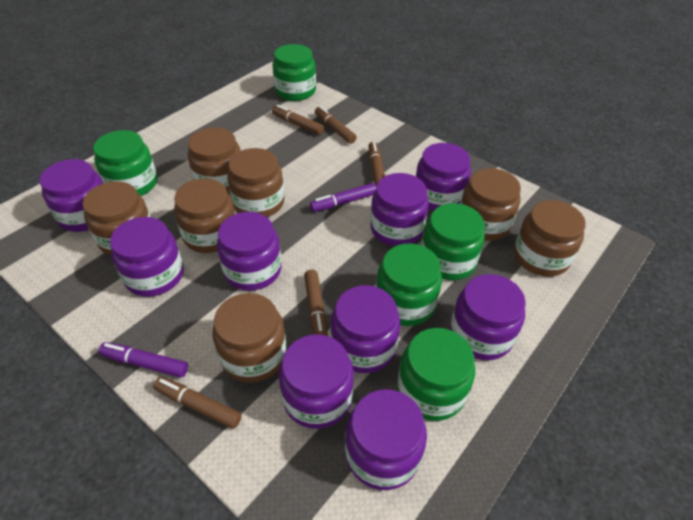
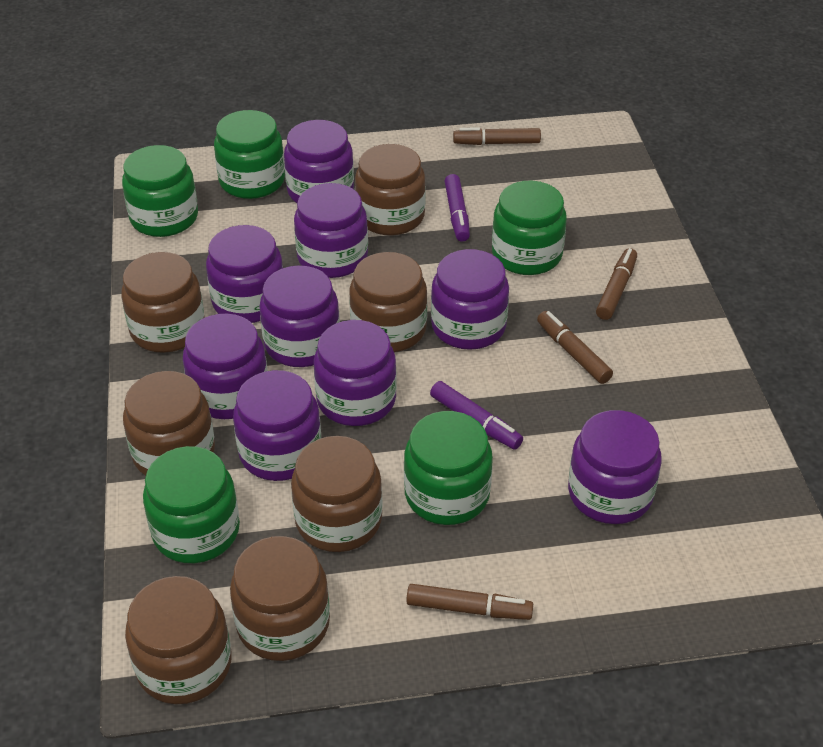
brown marker: [153,377,242,429] [272,105,324,135] [304,270,328,336] [315,106,357,144] [368,142,385,187] = 5 -> [406,584,533,620] [453,127,541,145] [537,311,613,384] [596,248,637,320] = 4

